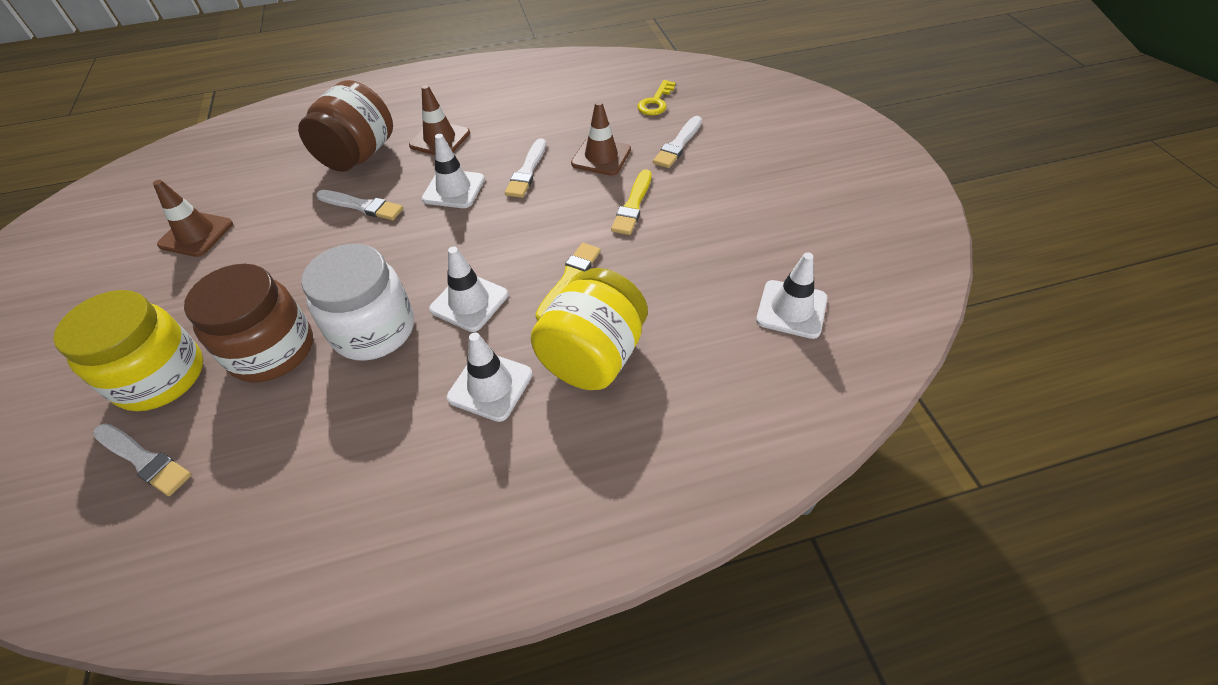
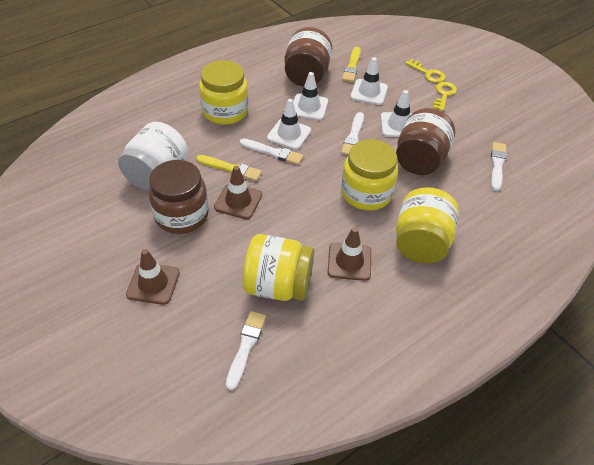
brown jar: [184,264,313,382] [298,80,393,172] = 2 -> [148,160,209,234] [285,27,332,86] [396,108,455,175] = 3
yellow jar: [53,290,203,411] [530,268,648,390] = 2 -> [199,60,248,125] [243,234,314,301] [341,139,398,210] [396,187,459,263] = 4
yellow key: [637,80,676,115] = 1 -> [405,59,445,83] [434,82,457,111] = 2

